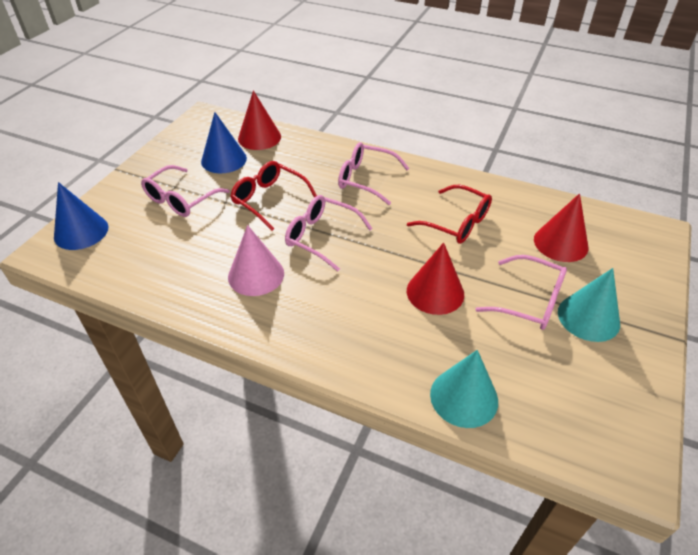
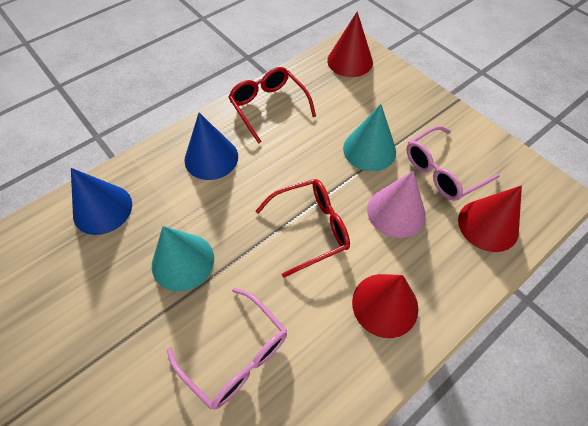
pink glasses: [141,165,230,217] [285,195,373,271] [338,142,410,205] [475,255,567,330] = 4 -> [167,288,287,410] [406,126,500,201] = 2

